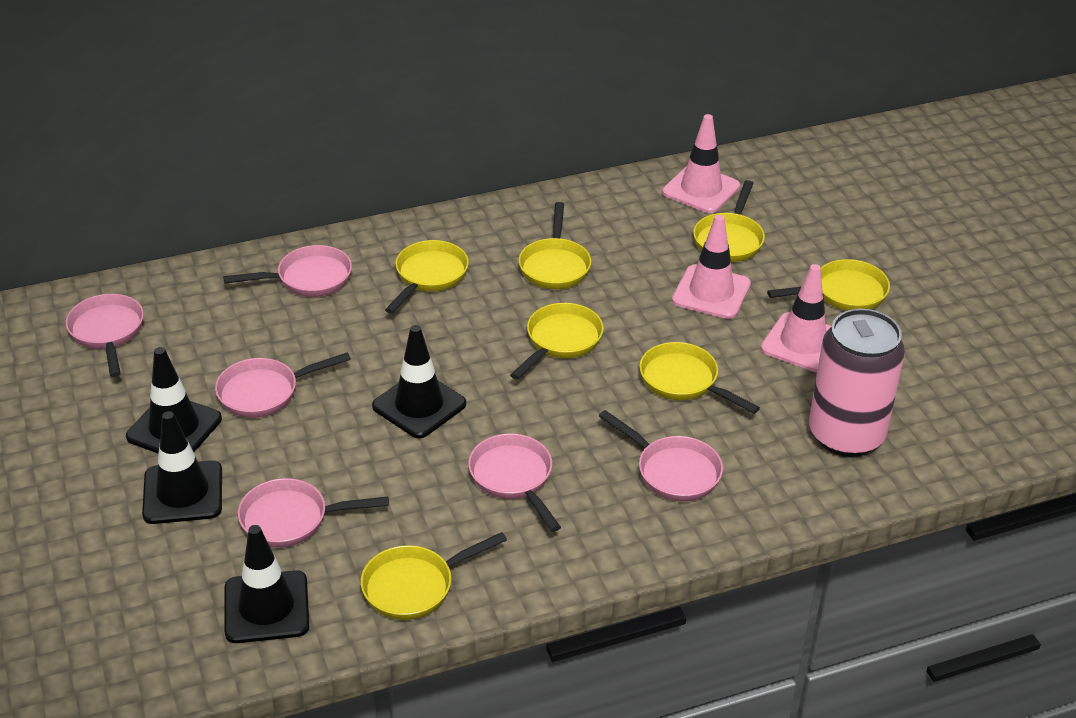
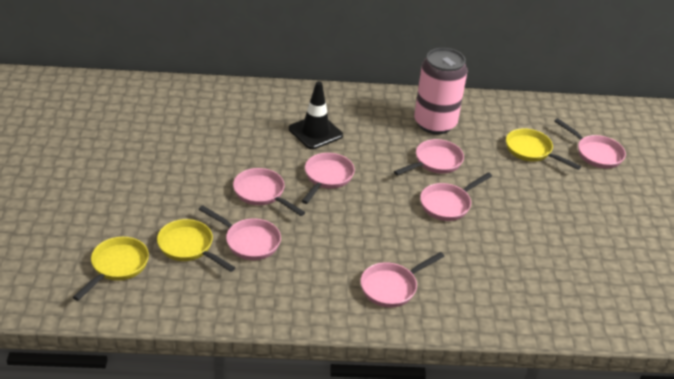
black traffic cone: [126,347,222,454] [142,411,222,524] [225,525,309,643] [372,325,466,438] = 4 -> [289,81,343,149] = 1
pink pan: [66,294,144,377] [215,352,351,418] [223,245,352,297] [238,478,389,548] [468,434,561,532] [599,410,723,501] = 6 -> [199,205,281,260] [233,168,305,216] [302,153,355,204] [361,252,445,308] [394,139,464,176] [420,172,492,221] [554,118,626,168] = 7
pink traffic cone: [662,114,740,213] [672,215,751,319] [761,264,831,372] = 3 -> none = 0
yellow pan: [361,532,507,620] [385,240,469,314] [510,303,604,380] [519,202,591,289] [639,342,760,414] [693,180,765,262] [767,259,890,311] = 7 -> [73,237,149,301] [157,219,235,272] [506,128,581,170] = 3

